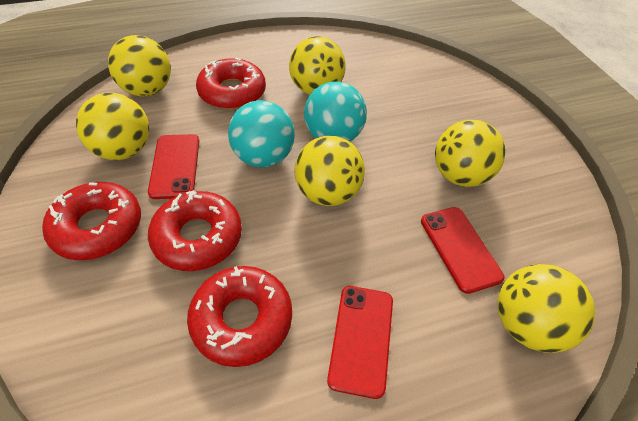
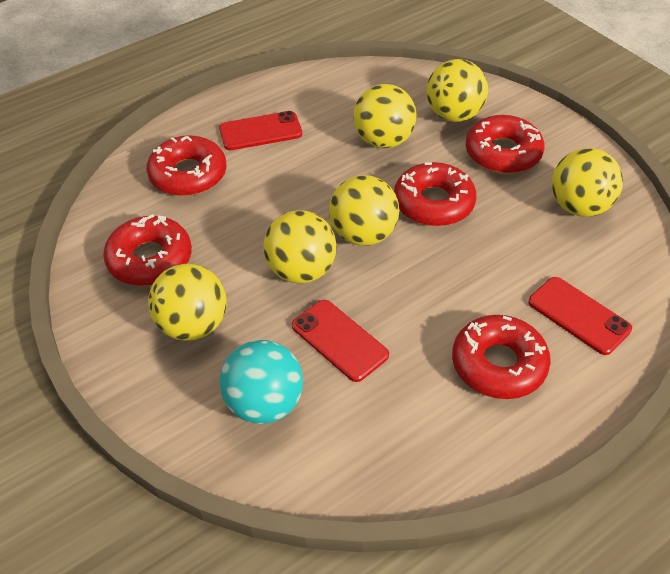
red donut: [42,182,141,260] [148,190,242,271] [187,266,292,367] [196,58,266,110] = 4 -> [103,214,192,286] [147,135,227,196] [394,162,477,226] [452,315,551,399] [466,115,545,174] = 5
turquoise ball: [228,100,295,168] [304,81,367,142] = 2 -> [220,340,303,424] = 1

